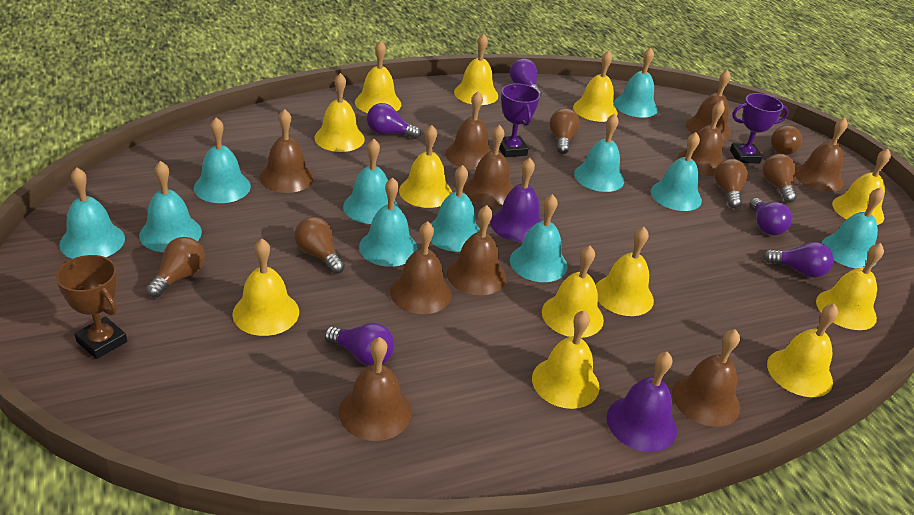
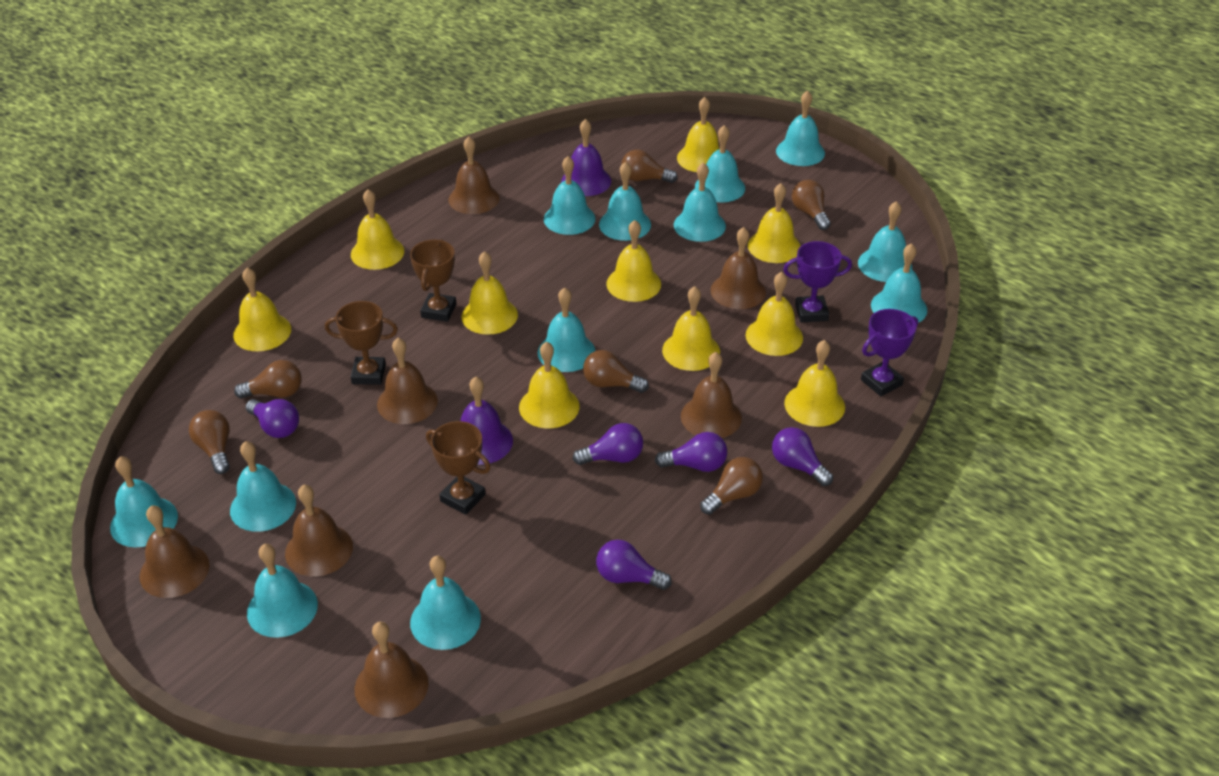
brown bell: [259,109,314,193] [339,337,411,441] [390,221,452,314] [445,91,491,170] [447,205,506,295] [464,125,514,207] [672,329,740,427] [677,101,725,176] [686,69,731,140] [795,117,848,192] = 10 -> [139,505,209,598] [285,485,353,577] [355,622,429,718] [377,338,438,424] [449,136,500,214] [681,352,742,438] [711,227,766,309] = 7
brown trophy: [56,255,127,359] = 1 -> [325,301,398,385] [410,239,457,322] [426,421,491,515] = 3
turquoise bell: [59,167,125,259] [139,161,202,252] [194,118,251,203] [343,139,399,224] [359,177,418,267] [430,165,480,252] [510,194,568,282] [574,113,624,192] [614,47,658,118] [651,132,702,211] [822,187,884,269] = 11 -> [110,456,178,547] [230,441,296,532] [247,544,318,638] [410,556,481,650] [537,287,595,372] [544,156,596,235] [599,162,651,241] [674,162,726,242] [695,125,745,203] [776,90,825,166] [858,201,912,282] [871,243,927,323] = 12
yellow bell: [232,239,299,336] [314,73,365,152] [355,41,401,113] [399,125,452,208] [454,34,498,105] [532,310,600,409] [542,246,604,338] [573,50,618,122] [596,227,654,316] [767,304,838,397] [816,243,884,330] [832,149,891,225] = 12 -> [233,268,291,351] [351,189,404,270] [462,251,518,335] [519,342,580,428] [606,220,661,302] [662,286,720,371] [677,97,720,172] [746,272,803,356] [748,183,801,263] [784,340,845,427] = 10

